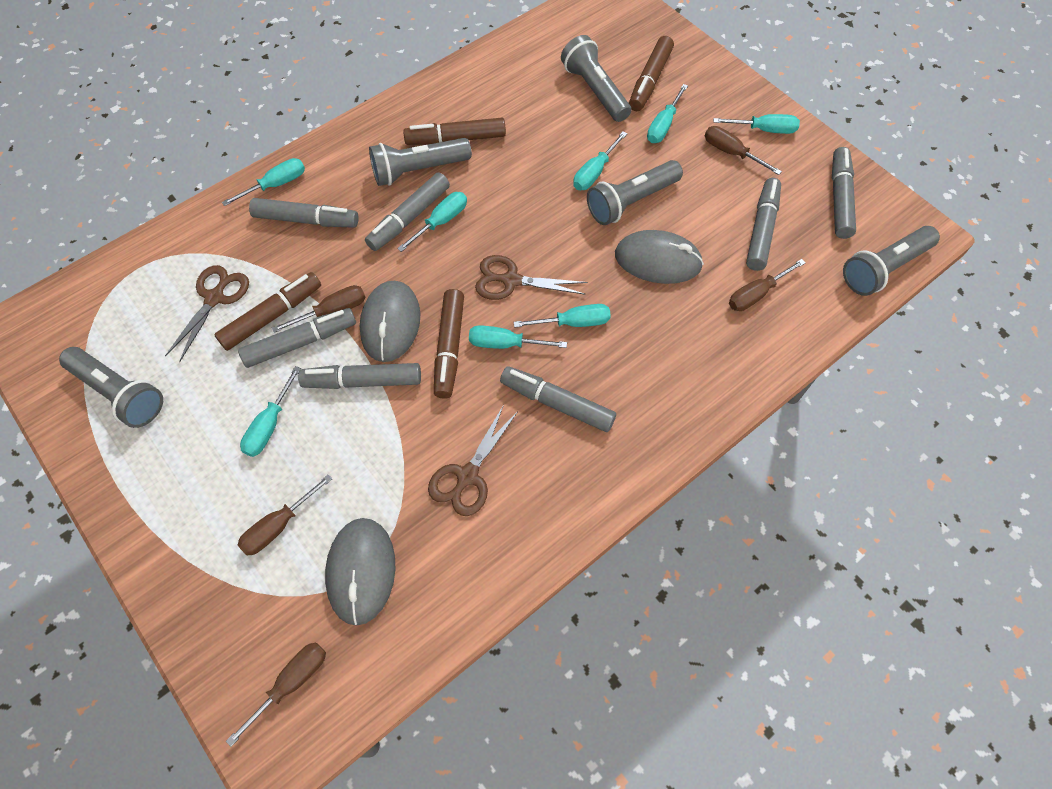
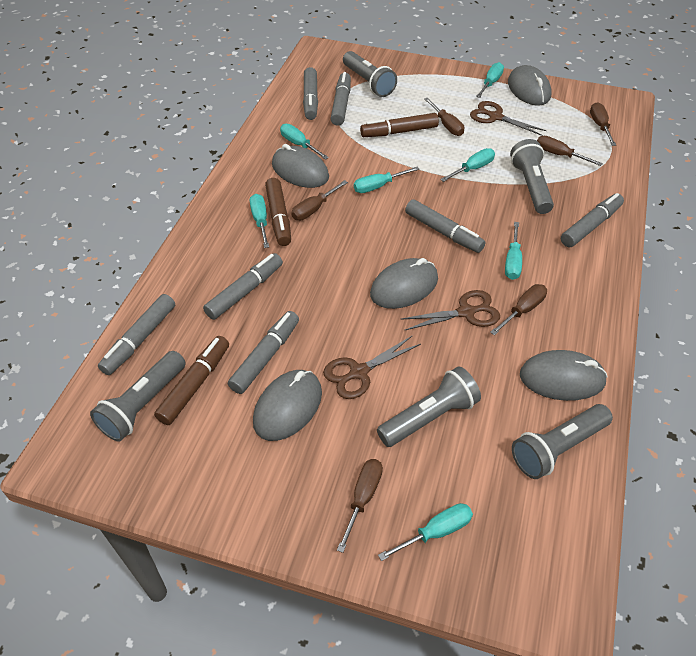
brown marker: [214,272,321,351] [403,118,506,145] [434,289,464,399] [629,36,674,111] = 4 -> [154,336,229,425] [265,178,291,246] [360,113,439,137] = 3
brown screwdriver: [226,642,326,747] [238,474,332,556] [272,285,366,333] [705,126,782,175] [729,259,806,311] = 5 -> [291,180,348,220] [337,459,383,553] [424,98,464,136] [490,284,547,335] [537,136,603,166] [590,102,616,146] = 6
grey mouse: [325,518,395,625] [360,281,420,362] [615,230,704,284] = 3 -> [253,370,322,441] [272,144,329,188] [370,258,438,309] [508,65,551,106] [520,350,608,401] = 5
turquoise screwdriver: [222,158,305,206] [240,366,301,457] [397,192,467,252] [469,325,567,349] [513,304,611,328] [573,132,627,190] [647,84,688,143] [713,114,800,134] = 8 -> [250,194,269,248] [280,124,329,160] [354,167,419,193] [378,503,473,561] [440,148,495,182] [476,62,504,98] [505,222,522,280] = 7

